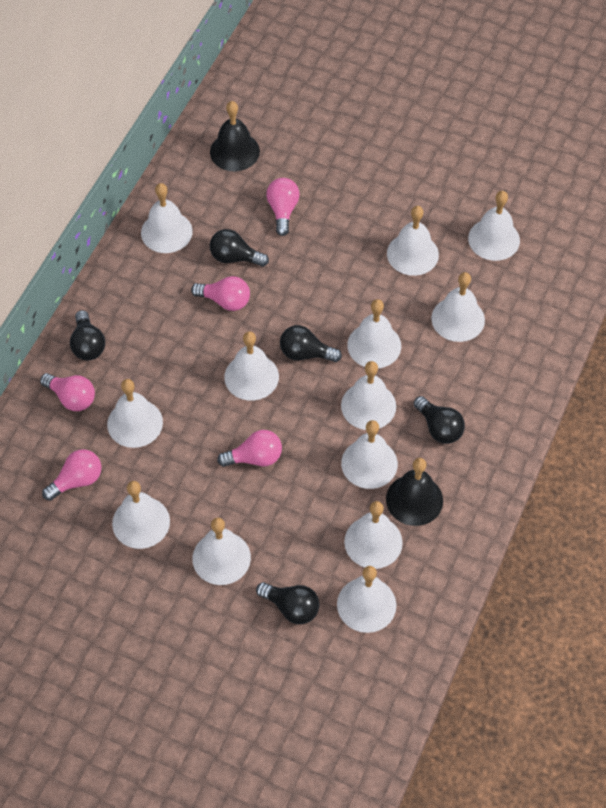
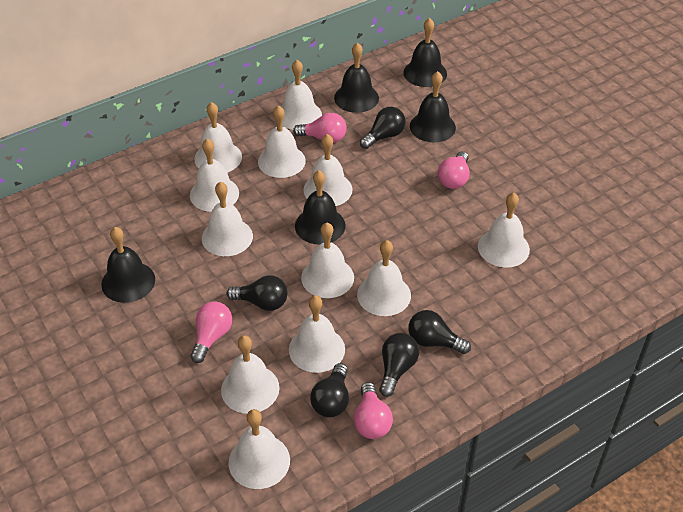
black bell: [210,101,260,171] [386,458,443,526] = 2 -> [101,227,155,303] [295,170,346,245] [334,43,379,113] [403,18,447,87] [410,71,456,143] = 5
pink light bulb: [40,373,95,411] [42,449,101,501] [191,276,250,311] [217,430,282,467] [266,178,300,236] = 5 -> [190,301,232,363] [293,113,347,143] [353,382,393,439] [438,151,470,189] = 4
white bell: [107,379,163,448] [112,481,170,549] [141,183,193,253] [192,518,251,585] [224,331,279,401] [337,566,396,633] [341,361,396,430] [341,420,398,489] [344,501,403,569] [347,299,401,369] [387,206,439,276] [431,272,485,342] [468,191,520,261] = 13 -> [190,139,239,212] [194,102,242,172] [202,182,253,256] [221,335,280,414] [228,409,290,489] [258,105,306,178] [281,60,322,130] [289,295,345,373] [301,223,354,298] [303,134,352,206] [357,240,411,316] [478,193,530,268] = 12

